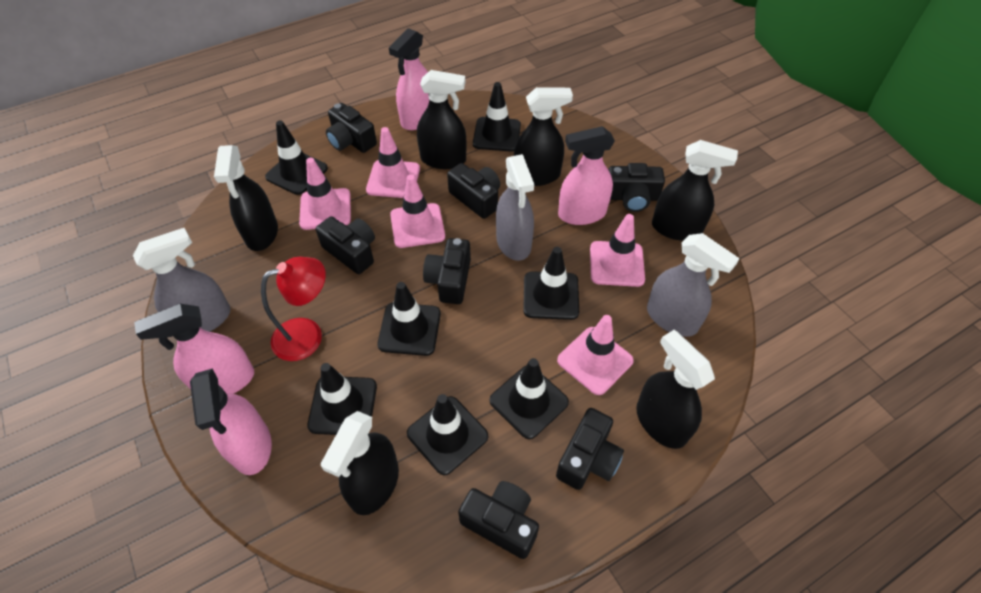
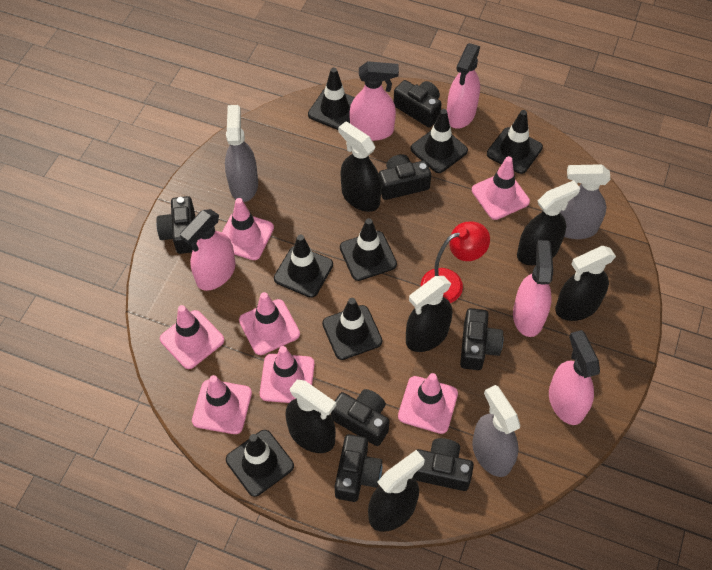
pink spray bottle: [134,304,254,394] [190,369,272,475] [389,28,429,130] [558,126,615,225] = 4 -> [180,209,236,291] [349,61,399,141] [447,43,480,129] [513,240,553,337] [549,330,600,425] = 5
pink traffic cone: [299,158,351,230] [366,127,420,198] [390,174,445,248] [557,315,634,395] [590,214,645,287] = 5 -> [160,305,224,369] [192,375,252,434] [222,198,274,260] [239,292,300,355] [260,346,315,403] [398,373,458,434] [472,156,530,220] = 7

